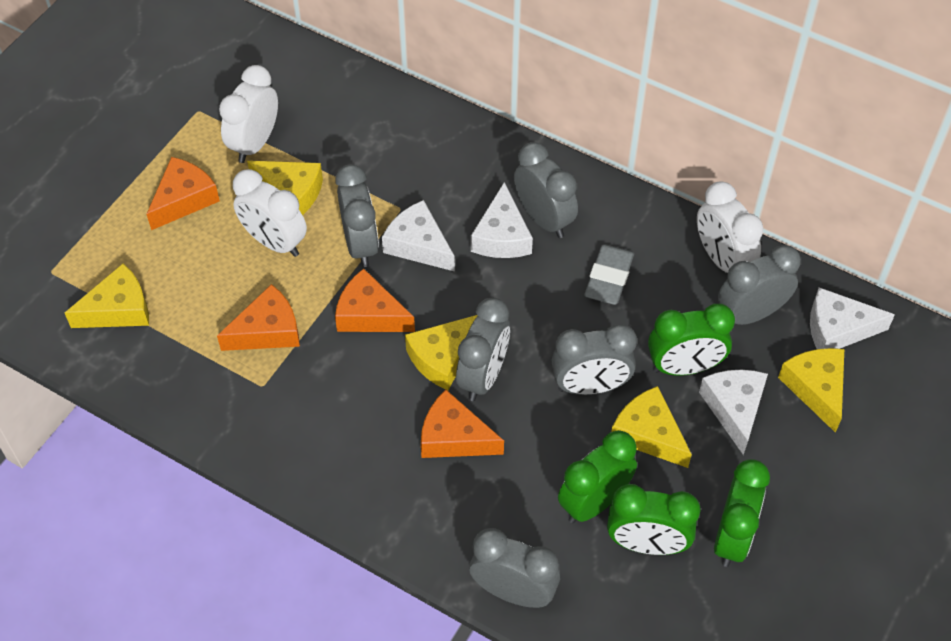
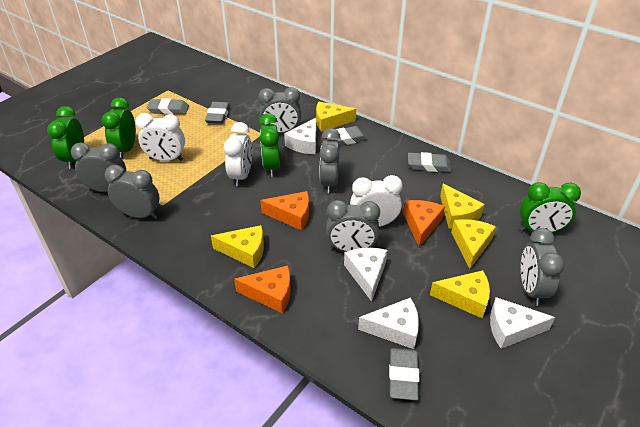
grey eraser: [584,244,634,305] = 1 -> [147,98,189,115] [205,102,230,124] [327,126,367,146] [389,348,419,400] [408,152,451,172] = 5
orange cheese: [146,157,220,230] [217,284,300,351] [335,268,415,332] [421,390,504,458] = 4 -> [234,266,291,313] [260,191,309,230] [403,200,445,247] = 3

